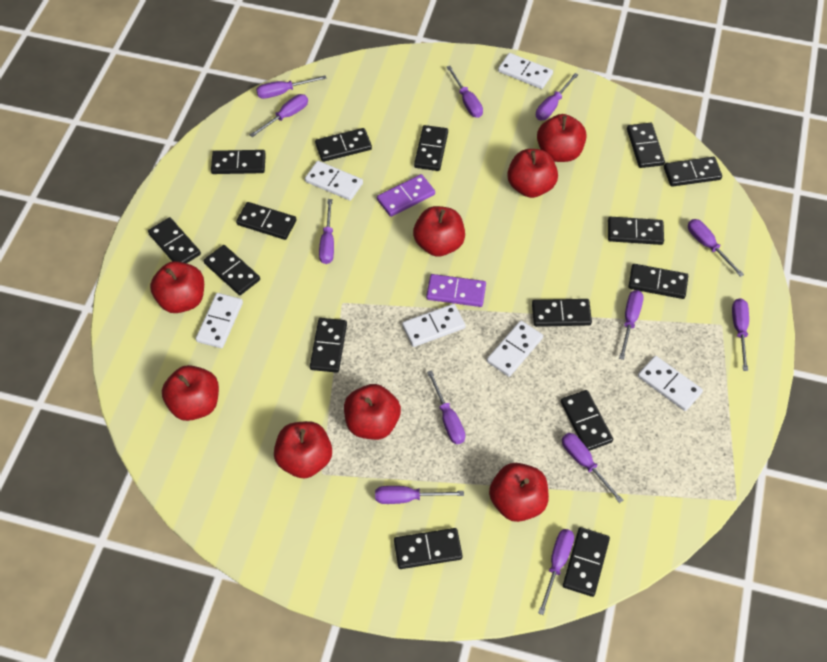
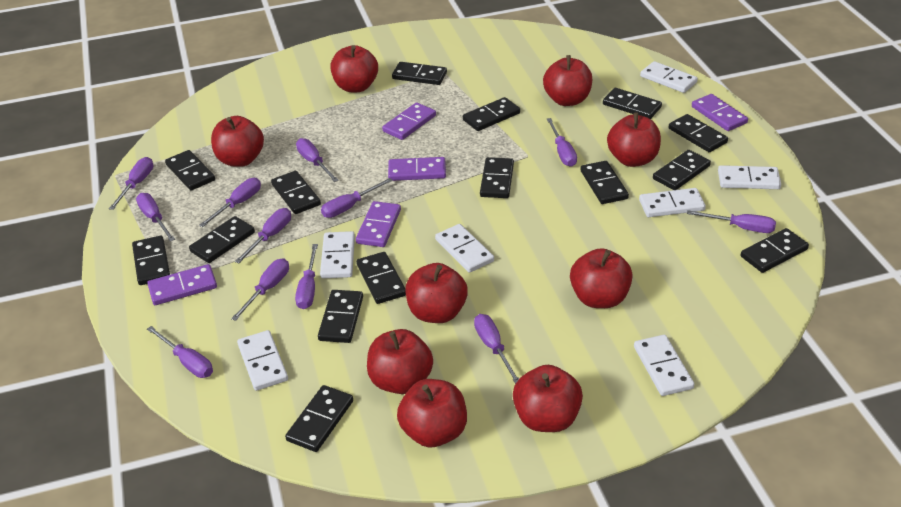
purple domino: [377,174,435,217] [426,274,486,307] = 2 -> [147,264,217,305] [356,201,401,247] [382,102,436,140] [388,157,446,181] [692,94,748,131] = 5
red apple: [150,261,204,313] [162,365,219,421] [274,421,332,478] [344,384,401,440] [413,206,465,257] [489,463,549,522] [507,149,558,198] [537,114,587,162] = 8 -> [211,116,264,167] [330,45,378,92] [367,329,433,394] [397,379,467,448] [405,263,468,323] [513,365,583,432] [543,55,592,106] [570,248,633,308] [607,113,661,167] = 9
white domino: [196,293,243,348] [305,161,363,201] [402,304,466,347] [487,321,543,377] [498,53,553,89] [638,356,703,411] = 6 -> [237,330,288,391] [320,231,355,278] [435,224,494,273] [634,335,694,396] [639,188,706,217] [640,61,698,93] [718,165,781,189] = 7

